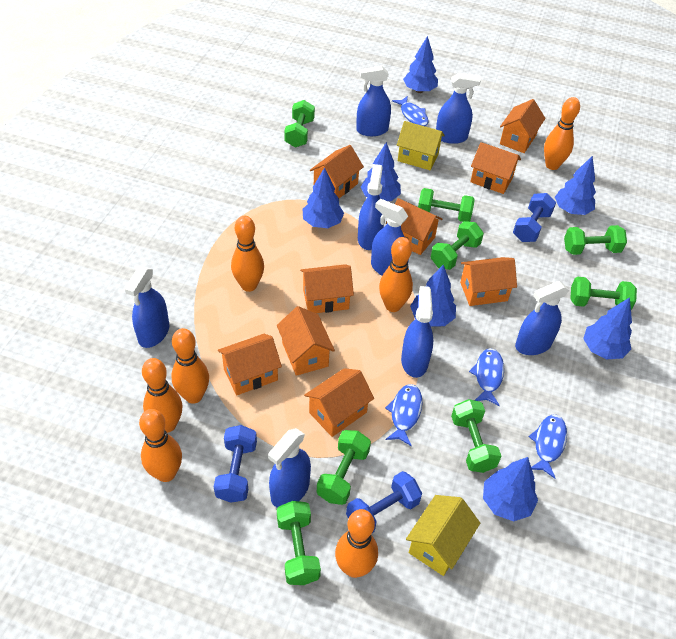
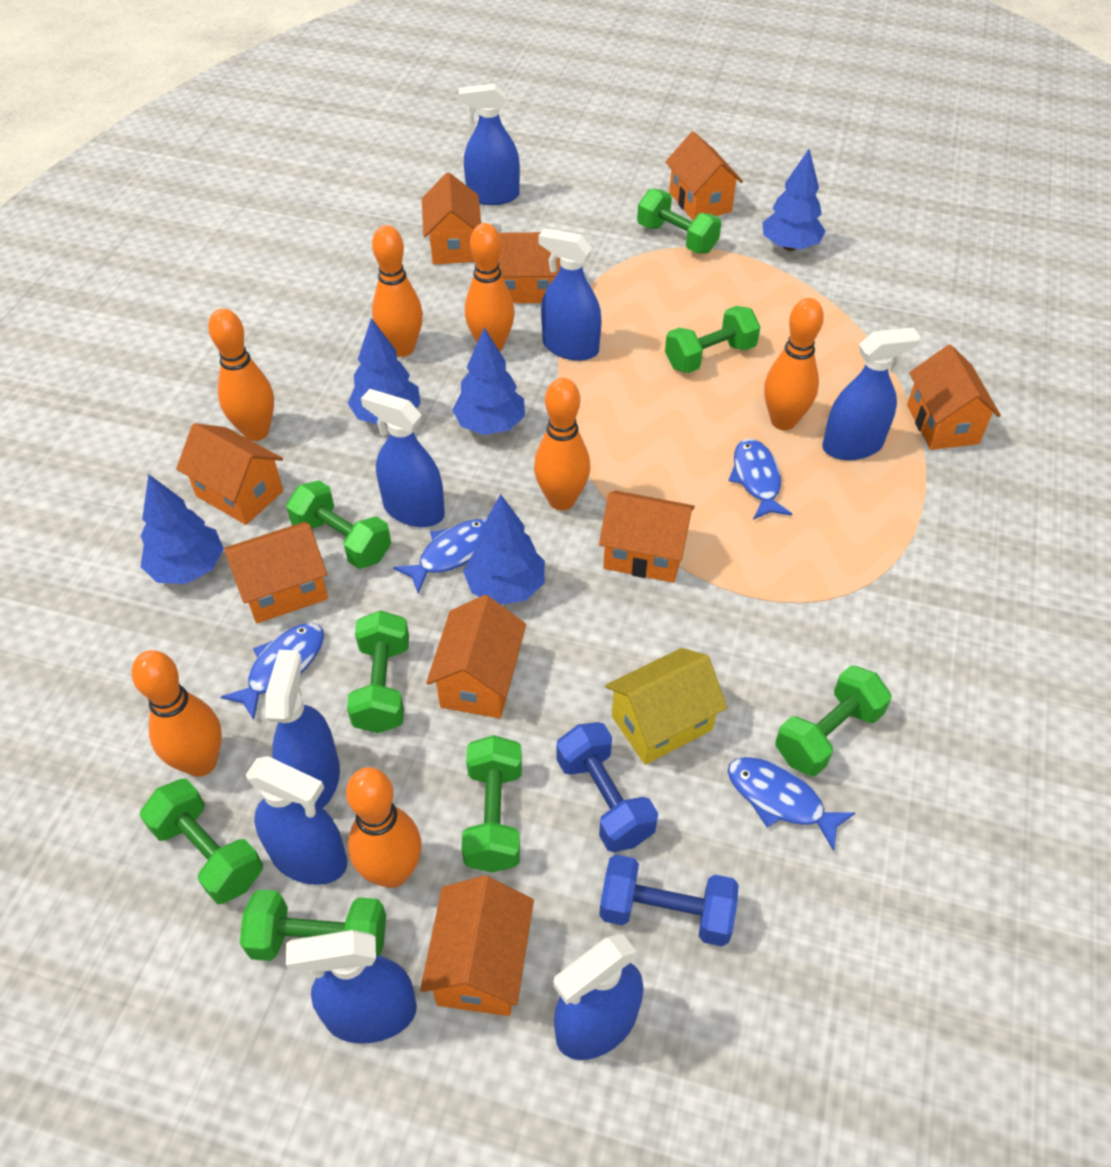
blue dumbbell: [214,425,257,503] [346,471,422,533] [513,193,556,242] = 3 -> [556,722,658,852] [599,854,739,947] = 2
blue tree: [303,167,344,228] [361,142,401,201] [403,36,438,93] [410,265,456,327] [483,457,538,521] [555,156,596,215] [583,297,632,359] = 7 -> [141,474,224,584] [348,318,421,425] [452,327,525,435] [463,494,545,604] [762,149,825,251] = 5
yellow house: [397,121,445,170] [406,495,480,576] = 2 -> [605,648,727,765] = 1

